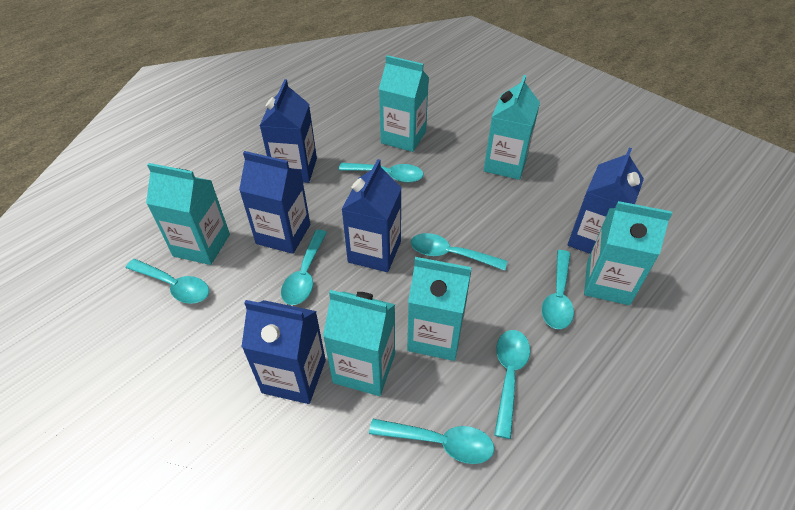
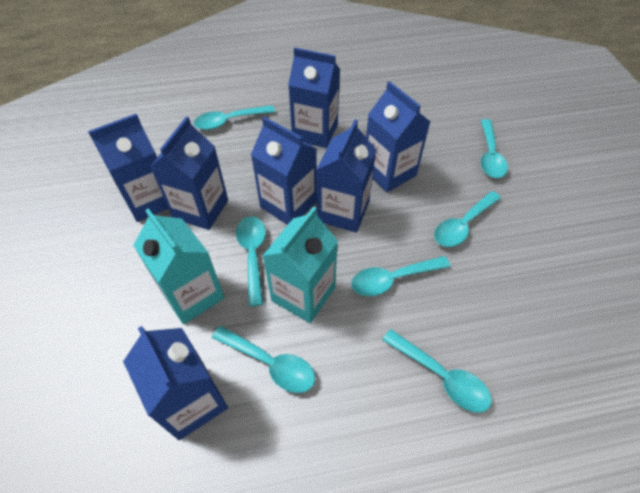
blue carton: [239,151,310,254] [241,300,326,404] [260,79,317,183] [341,159,401,272] [568,148,644,254] = 5 -> [88,114,168,222] [123,326,228,440] [150,117,228,230] [251,117,317,225] [288,48,340,148] [317,119,376,233] [366,81,430,192] = 7
turquoise carton: [146,163,230,265] [323,290,395,396] [379,55,429,152] [407,257,471,361] [483,75,540,180] [584,201,672,305] = 6 -> [133,208,225,324] [262,207,338,323] = 2

